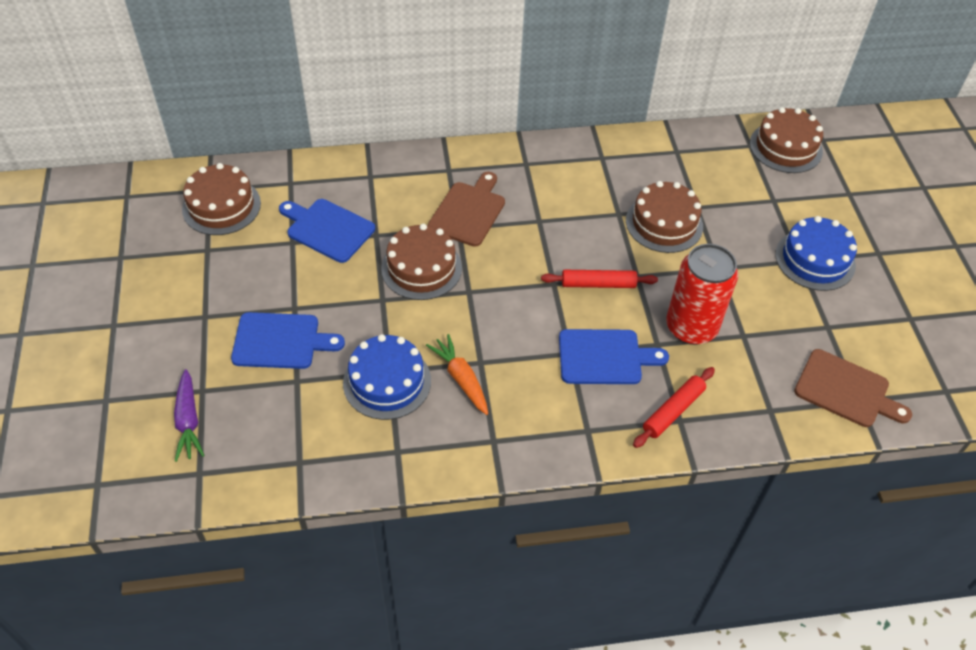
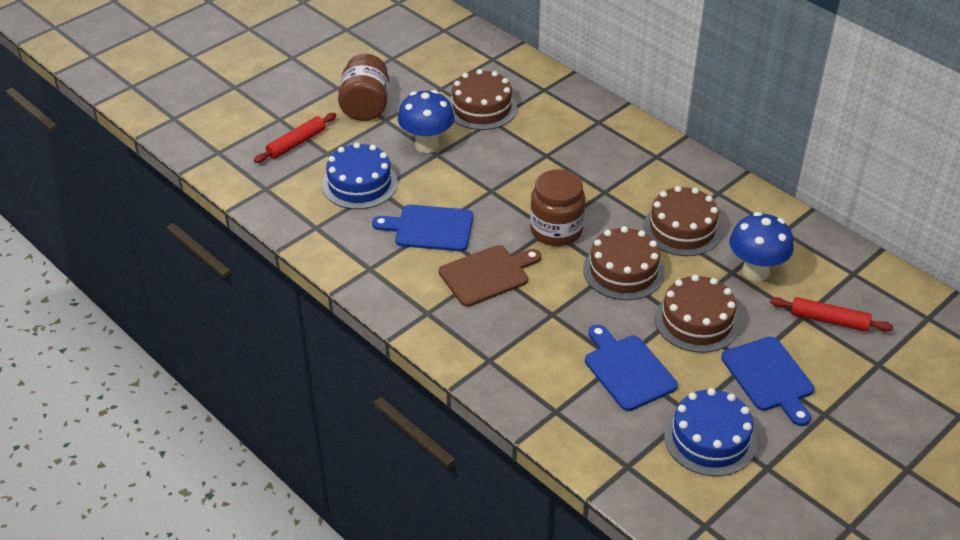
blue mushroom: none = 0 -> [398,90,455,153] [730,212,794,282] = 2
brown cutting board: [428,172,505,247] [794,349,912,427] = 2 -> [439,245,541,307] = 1
brown jar: none = 0 -> [338,54,389,121] [530,169,585,246] = 2
orange carrot: [426,334,488,415] = 1 -> none = 0
purple carrot: [174,369,205,462] = 1 -> none = 0
red can: [666,244,738,345] = 1 -> none = 0

